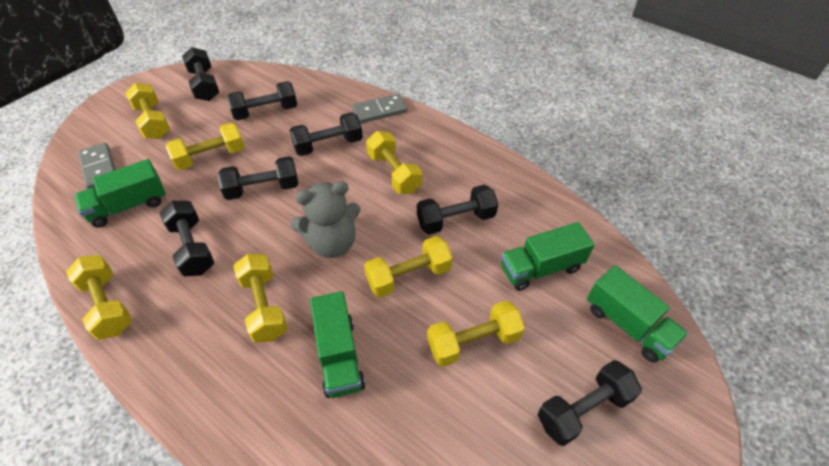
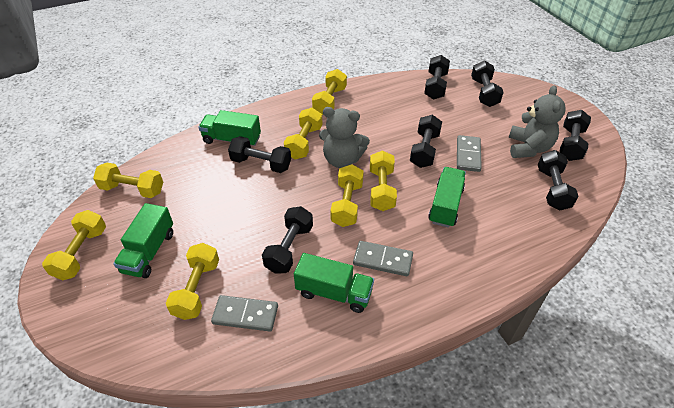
grey domino: [78,143,115,189] [352,94,407,124] = 2 -> [211,295,278,331] [353,241,413,276] [457,135,482,172] = 3
grey teddy bear: [290,181,360,258] = 1 -> [319,107,370,168] [508,85,566,158] = 2

